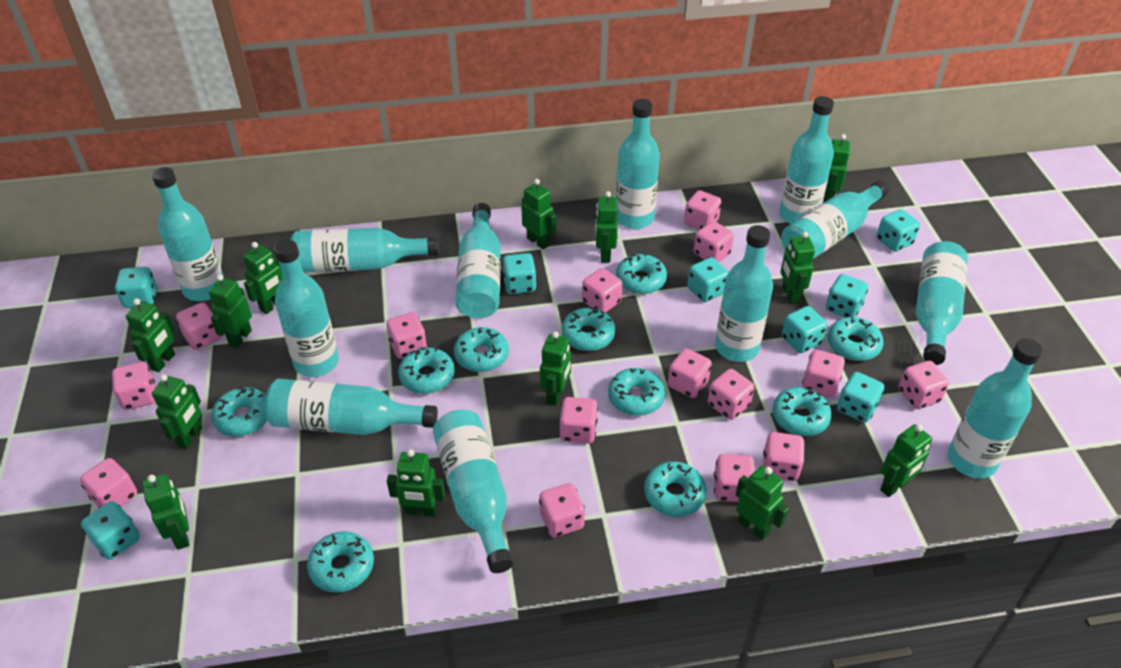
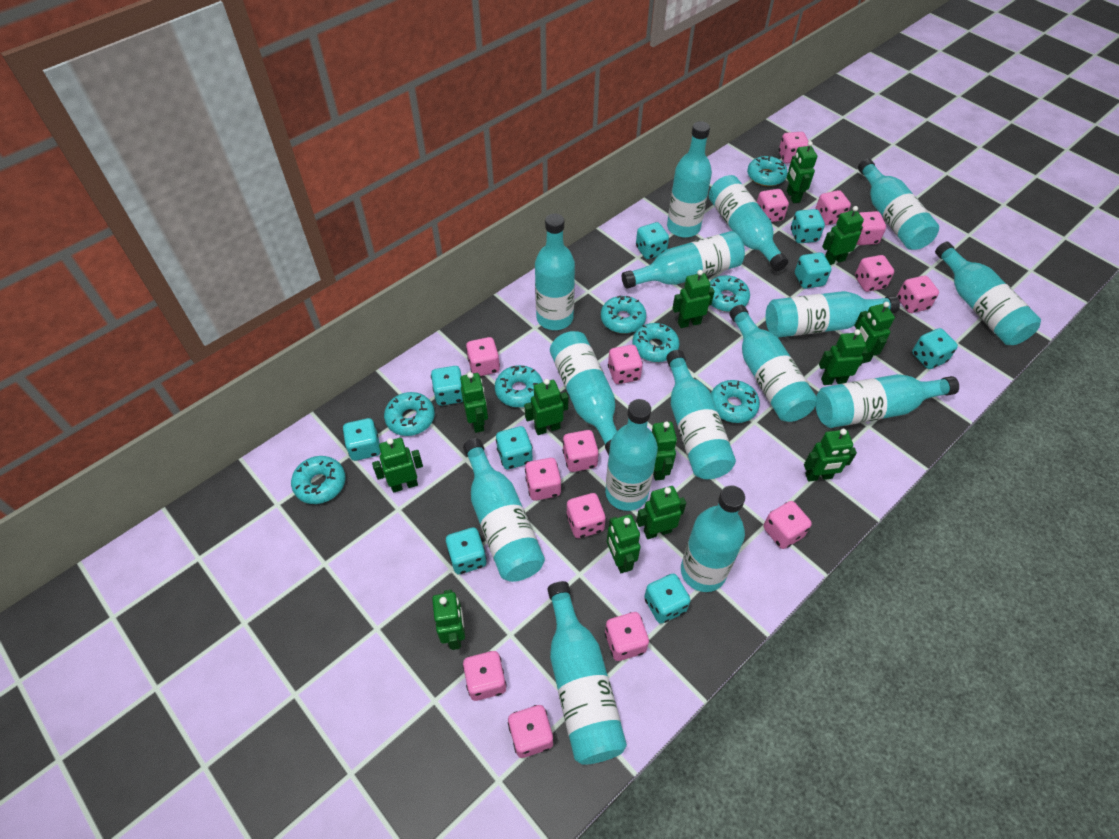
turquoise bottle: [152,167,224,301] [265,379,438,435] [274,240,339,377] [291,228,439,273] [433,410,513,573] [455,203,501,318] [616,99,660,229] [715,225,773,362] [779,96,834,224] [781,181,889,259] [916,241,968,365] [948,338,1043,479] = 12 -> [463,438,545,582] [535,214,575,330] [547,581,627,765] [550,331,617,455] [605,399,658,511] [622,231,745,289] [666,350,736,479] [667,121,712,238] [681,485,745,592] [709,175,788,271] [729,305,817,422] [766,291,900,337] [816,374,959,428] [858,158,939,250] [935,242,1041,345] = 15
turquoise dice: [81,501,140,560] [115,267,157,308] [502,253,536,294] [687,257,729,302] [782,306,827,353] [826,274,868,318] [837,372,884,423] [877,209,920,252] = 8 -> [343,418,380,461] [431,366,463,406] [446,527,487,574] [496,426,533,469] [636,222,669,259] [644,574,691,624] [791,209,825,243] [795,252,832,289] [912,328,958,369] = 9
turquoise donut: [211,387,268,437] [307,531,374,593] [398,347,455,394] [454,327,509,372] [561,308,615,351] [608,368,665,416] [616,253,667,294] [644,462,707,517] [772,387,832,436] [827,317,884,361] = 10 -> [291,456,345,504] [384,392,435,436] [495,365,543,407] [601,296,646,334] [632,323,679,362] [710,275,750,312] [711,380,760,423] [747,156,788,186] = 8

